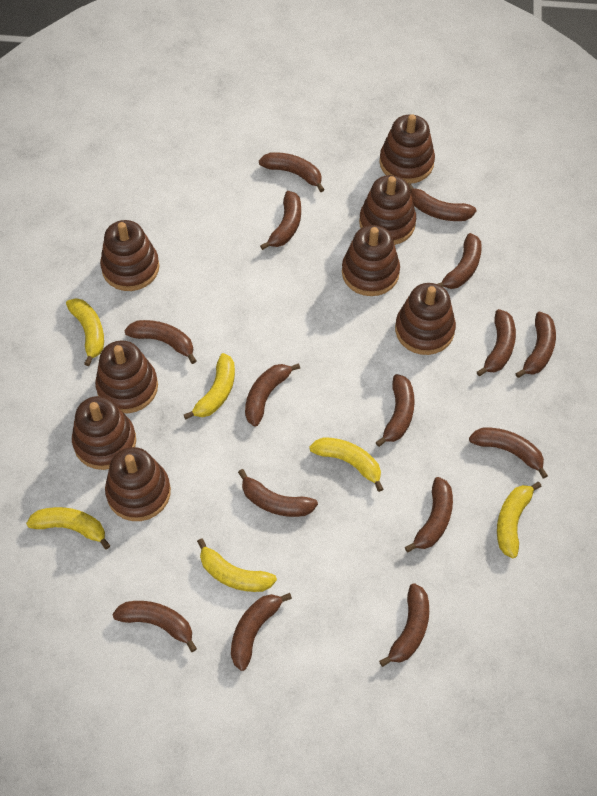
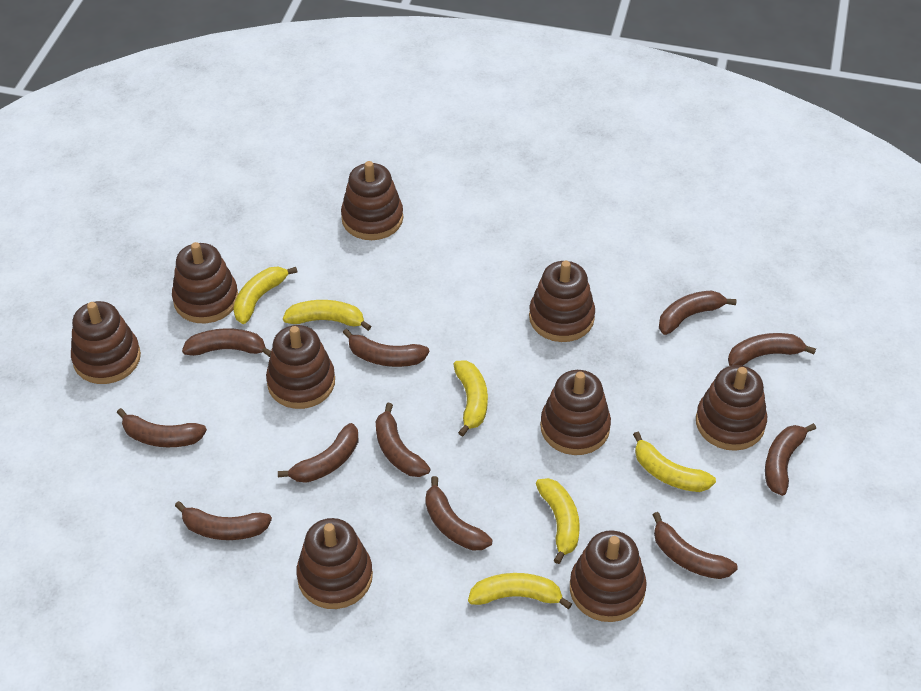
brown banana: [112,601,197,652] [124,320,196,364] [231,593,292,671] [238,469,318,517] [245,363,300,427] [259,152,325,192] [260,191,301,250] [376,374,415,447] [379,583,429,667] [405,477,453,552] [408,182,477,221] [438,233,482,289] [469,428,548,479] [477,309,516,376] [515,312,556,378] = 15 -> [117,408,207,447] [175,501,272,540] [182,328,271,357] [278,423,358,483] [343,329,429,367] [376,403,431,477] [425,476,493,551] [653,512,738,579] [659,290,737,335] [728,333,816,366] [765,423,816,496] = 11
brown stacking toy: [72,396,136,470] [95,340,158,413] [100,220,159,291] [105,447,171,521] [342,225,400,296] [359,175,416,245] [379,114,435,184] [395,283,456,355] = 8 -> [71,301,141,384] [172,242,238,323] [266,325,335,409] [296,518,373,609] [341,161,403,240] [529,261,595,342] [540,370,611,455] [570,530,647,622] [696,365,767,451] = 9

